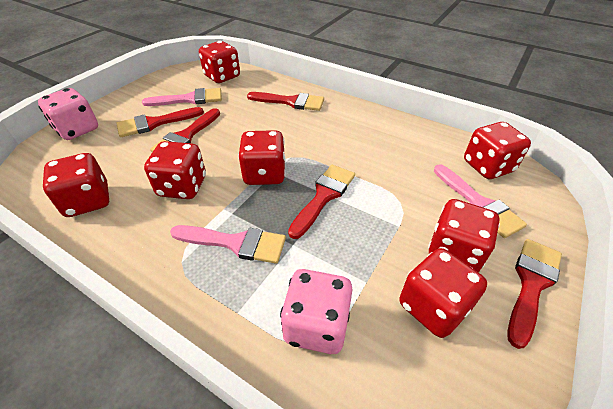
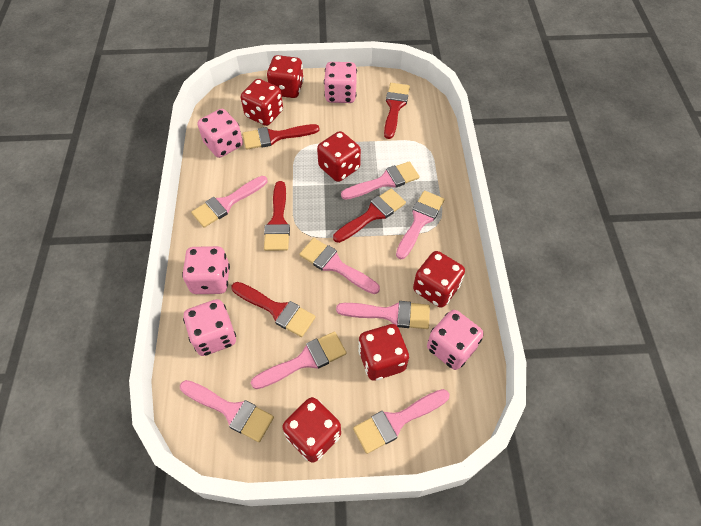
pink brush: [142,88,222,106] [170,225,286,264] [434,164,527,238] = 3 -> [180,380,274,442] [191,176,268,228] [251,331,347,389] [299,238,380,294] [336,301,430,329] [341,161,419,200] [353,389,450,454] [396,191,444,259] = 8
pink dice: [38,88,98,140] [280,269,352,354] = 2 -> [182,246,230,294] [183,299,236,356] [197,109,243,158] [324,62,357,103] [427,310,484,370] = 5
red dice: [43,153,109,217] [144,141,206,199] [199,41,240,83] [238,130,286,185] [399,248,487,338] [428,199,500,272] [464,122,531,179] = 7 -> [241,79,283,126] [267,55,304,98] [282,397,341,463] [317,131,361,182] [358,324,409,381] [413,251,465,308] = 6

